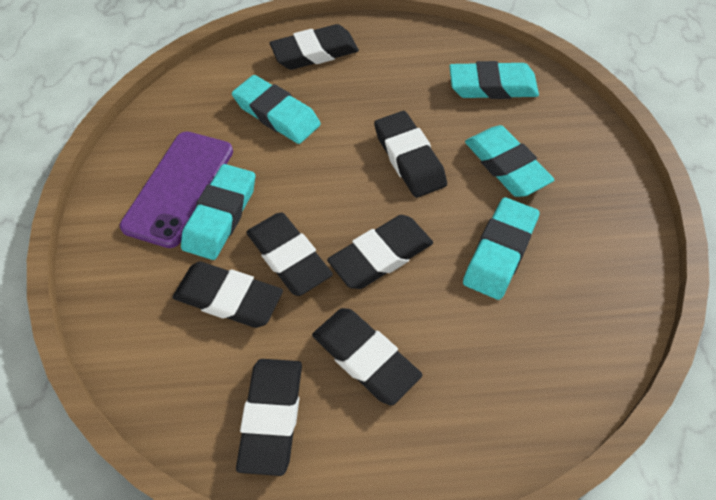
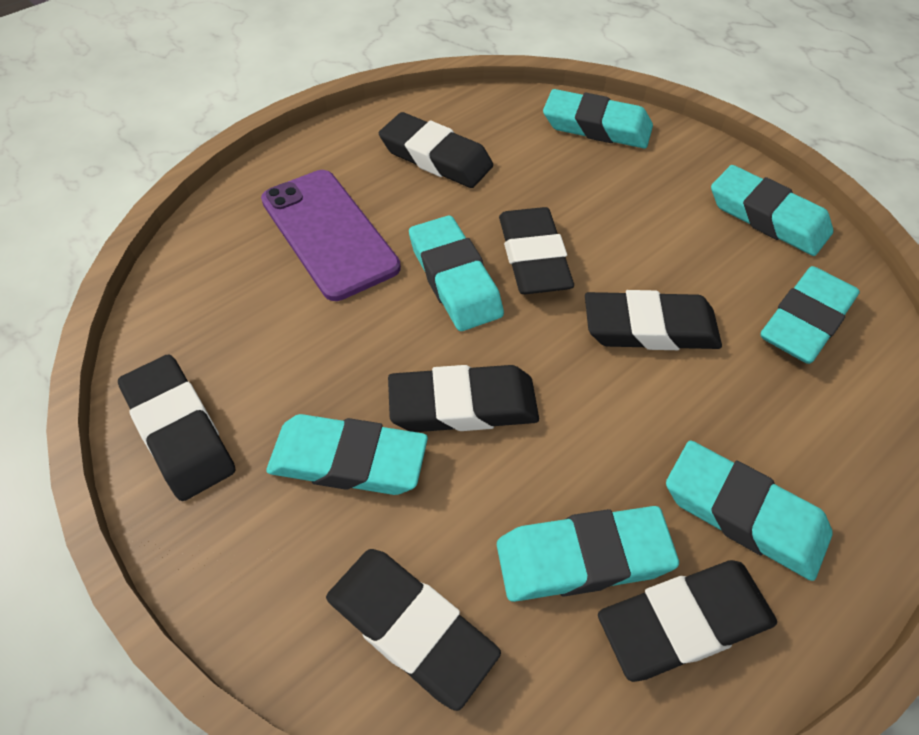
turquoise eraser: [181,164,255,260] [232,75,321,144] [449,61,539,99] [463,198,540,300] [465,125,555,197] = 5 -> [266,414,428,495] [409,216,504,331] [497,506,679,602] [543,89,653,149] [666,441,833,581] [711,165,833,256] [760,266,860,364] = 7

